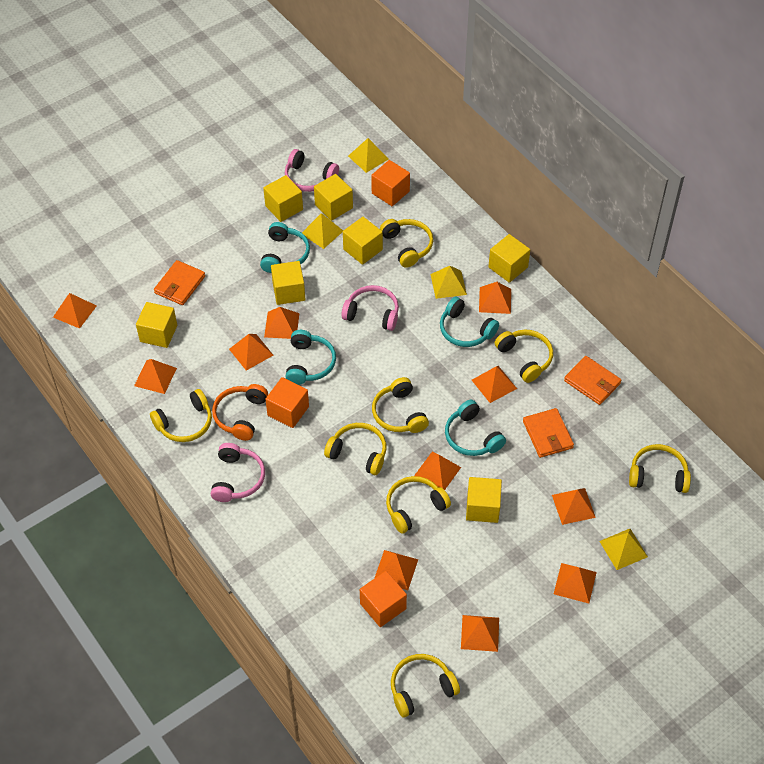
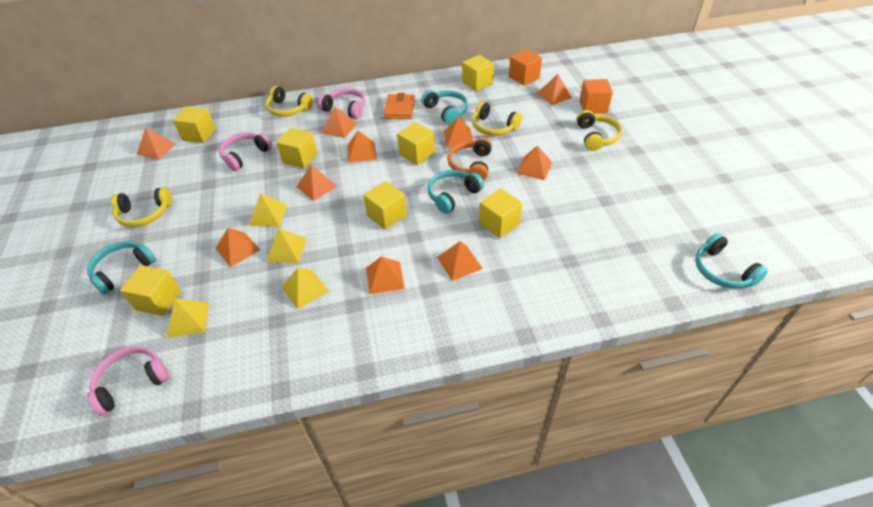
orange cube: [265,377,309,428] [360,571,407,627] [371,160,410,206] = 3 -> [509,49,542,86] [579,79,613,114] = 2
orange pyramid: [53,293,97,329] [134,359,177,394] [229,334,273,371] [264,307,300,339] [375,550,418,590] [414,452,461,490] [461,615,499,652] [472,366,517,403] [479,282,511,314] [552,488,596,525] [554,563,597,603] = 11 -> [137,127,176,160] [215,228,260,267] [296,165,337,201] [321,107,357,138] [347,131,376,163] [366,256,405,294] [437,241,483,281] [444,116,473,147] [516,145,552,180] [537,74,572,105] = 10
orange wallet: [154,260,205,305] [523,408,574,458] [564,356,621,405] = 3 -> [383,93,415,119] = 1
yellow headphones: [150,389,212,442] [324,423,387,475] [372,377,429,433] [380,219,433,268] [386,476,451,534] [391,654,460,717] [495,330,553,383] [629,444,691,493] = 8 -> [111,187,172,227] [265,86,313,117] [472,101,522,136] [576,110,622,151] = 4

